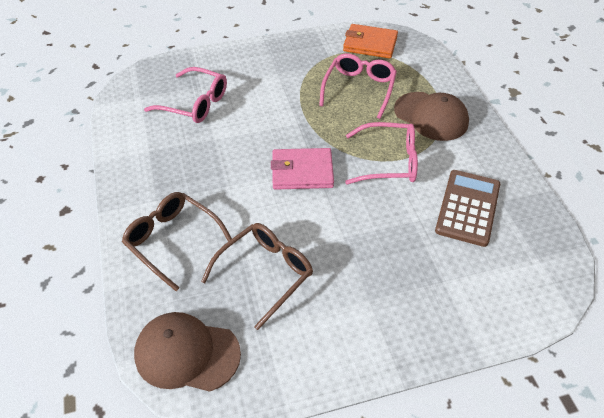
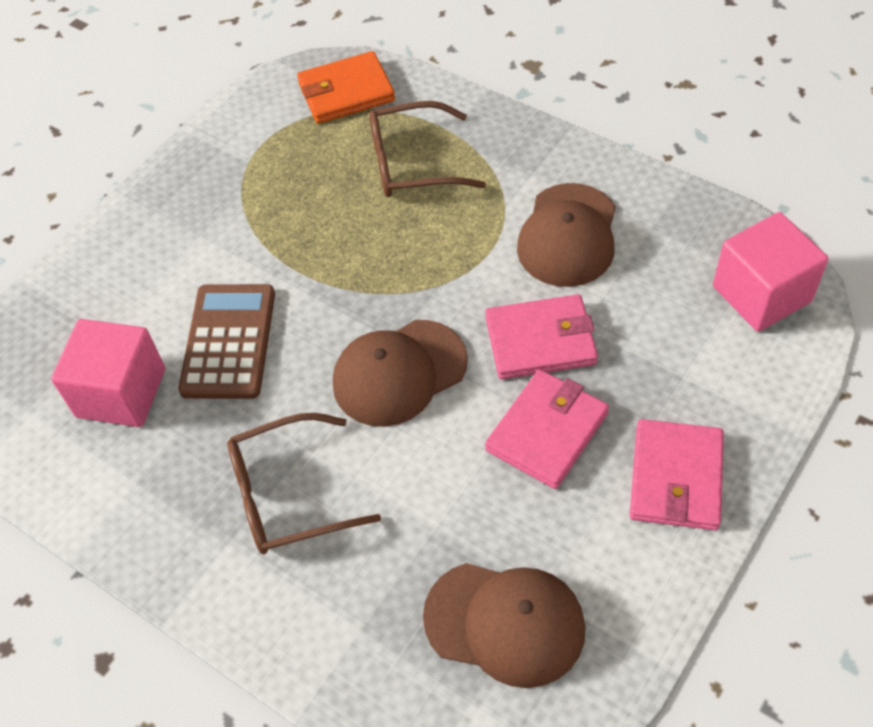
brown cap: [134,312,241,392] [394,92,469,141] = 2 -> [333,320,468,427] [423,563,586,688] [517,183,615,287] = 3
pink cube: none = 0 -> [51,319,165,427] [713,212,828,332] = 2
pink glasses: [144,67,227,123] [319,53,397,119] [345,122,418,185] = 3 -> none = 0
pink wallet: [271,148,334,190] = 1 -> [485,294,598,379] [485,369,609,489] [630,419,724,530] = 3

